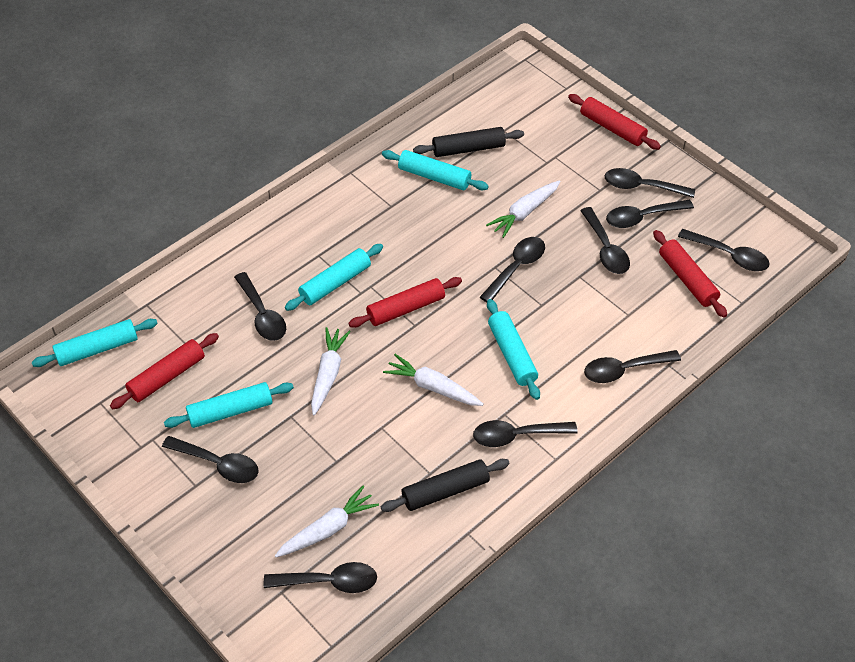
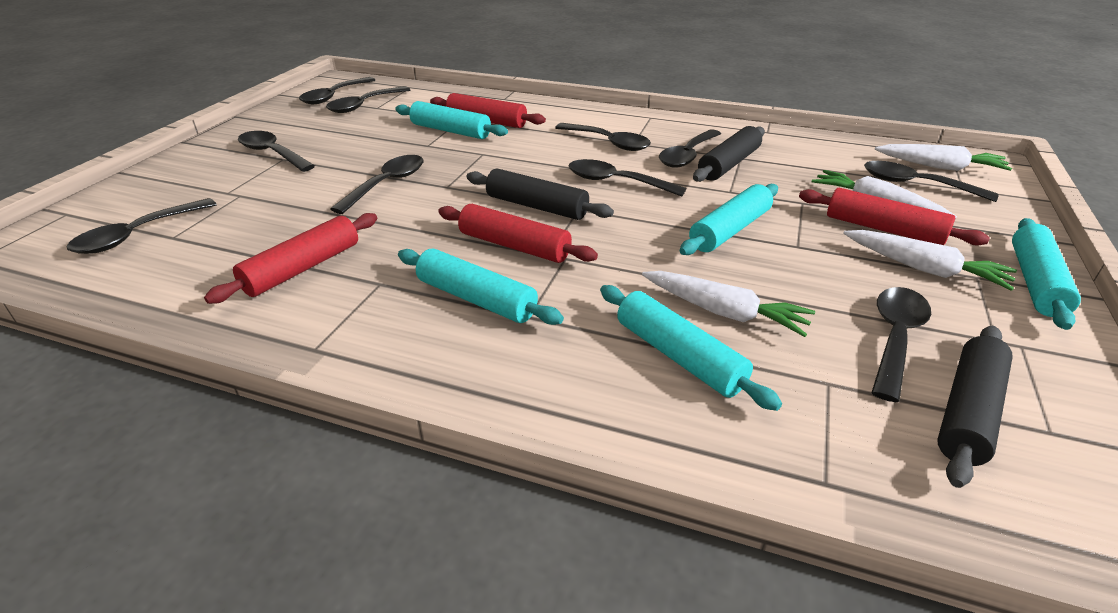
black rolling pin: [381,459,510,512] [413,127,524,157] = 2 -> [466,169,614,220] [693,126,765,182] [937,326,1013,488] = 3

